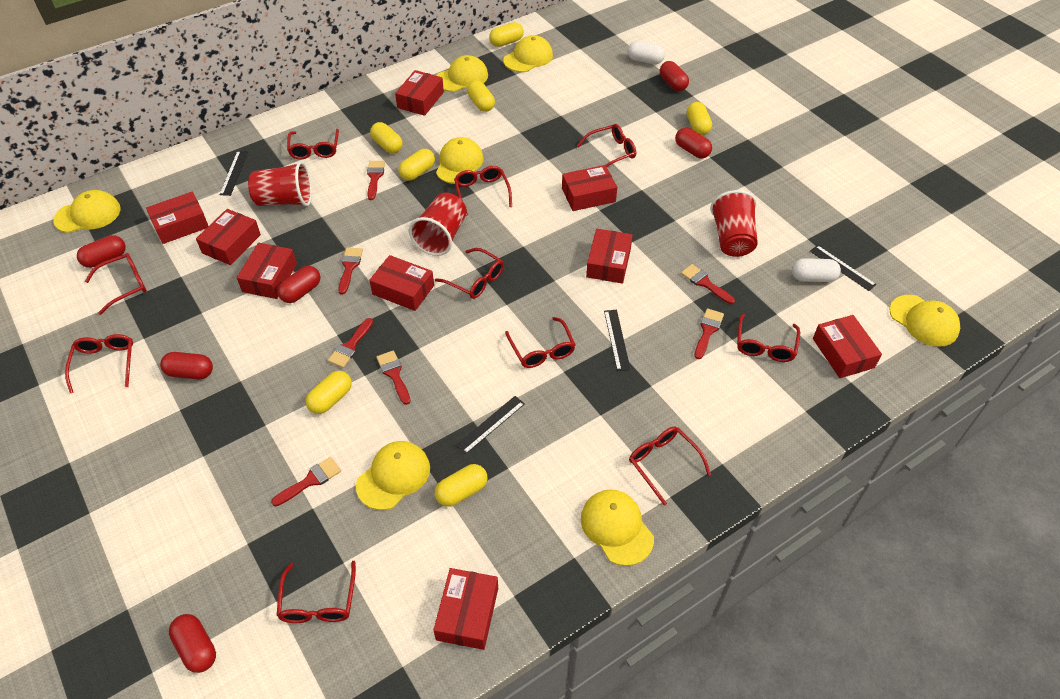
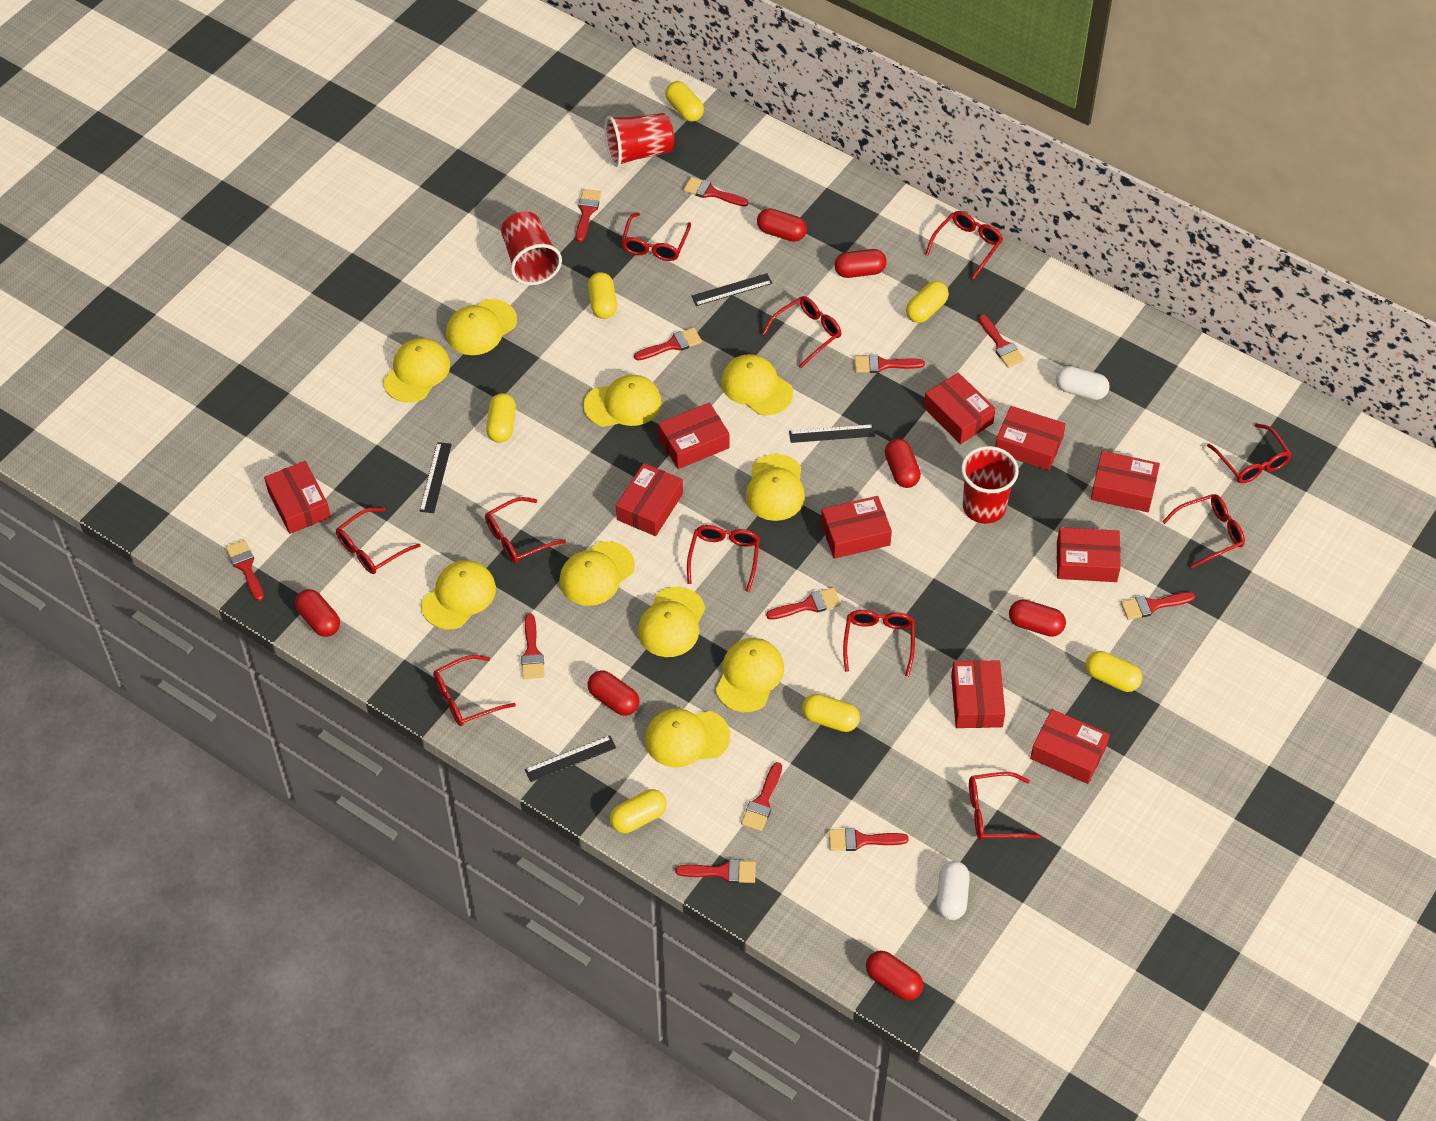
red box: [146,192,208,244] [196,209,261,265] [237,243,297,299] [369,255,434,311] [395,70,444,116] [433,568,498,650] [562,165,617,211] [586,229,633,284] [813,315,882,378] = 9 -> [264,461,331,534] [616,463,683,536] [658,402,729,469] [821,496,892,559] [924,373,996,444] [951,660,1005,728] [995,406,1066,471] [1030,709,1110,784] [1057,527,1121,582] [1091,451,1160,512] = 10
red brush: [271,457,341,506] [328,318,373,368] [338,247,363,294] [367,161,385,200] [376,351,411,405] [681,264,735,304] [694,308,724,359] = 7 -> [226,540,264,601] [521,614,545,679] [576,189,601,242] [634,328,702,360] [675,860,756,883] [684,177,749,207] [741,762,782,831] [766,588,841,620] [829,828,909,851] [854,354,925,373] [979,315,1025,368] [1121,592,1195,620] = 12
red capsule: [77,235,126,268] [160,352,213,380] [169,614,216,673] [277,266,320,303] [660,61,689,91] [675,128,712,158] = 6 -> [295,589,340,637] [588,670,640,716] [757,208,807,242] [834,249,887,278] [866,951,923,1000] [885,439,921,488] [1009,599,1066,637] = 7
red glasses: [65,334,133,393] [85,253,147,315] [276,561,356,623] [287,129,339,160] [435,248,504,299] [454,166,512,216] [505,317,575,368] [577,124,636,167] [629,427,711,506] [737,314,800,362] = 10 -> [336,507,420,574] [433,655,516,726] [485,497,566,563] [621,213,691,261] [687,525,760,592] [762,296,841,368] [843,610,915,677] [925,211,1003,280] [969,772,1041,840] [1162,494,1245,568] [1207,423,1292,483] = 11
yellow cap: [53,190,121,233] [356,441,430,510] [436,55,488,92] [436,137,484,184] [503,35,553,72] [581,490,654,566] [890,295,960,347] = 7 -> [383,338,450,403] [421,560,496,629] [446,299,517,355] [559,541,635,606] [584,375,662,427] [638,587,705,657] [645,709,730,767] [716,638,784,712] [721,354,793,415] [746,454,805,521] = 10

